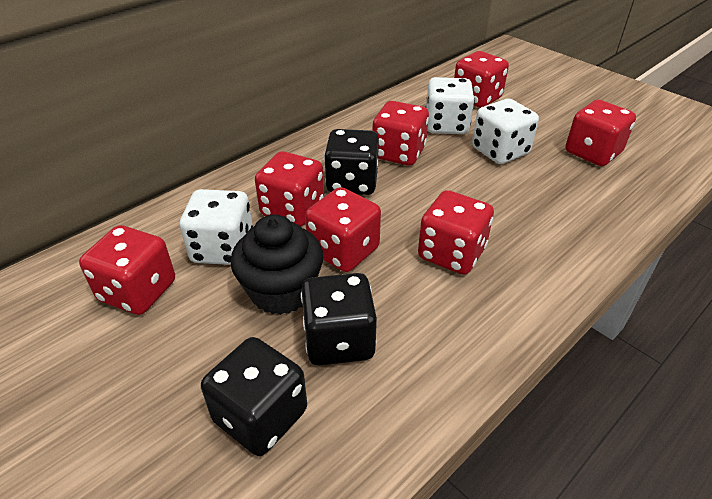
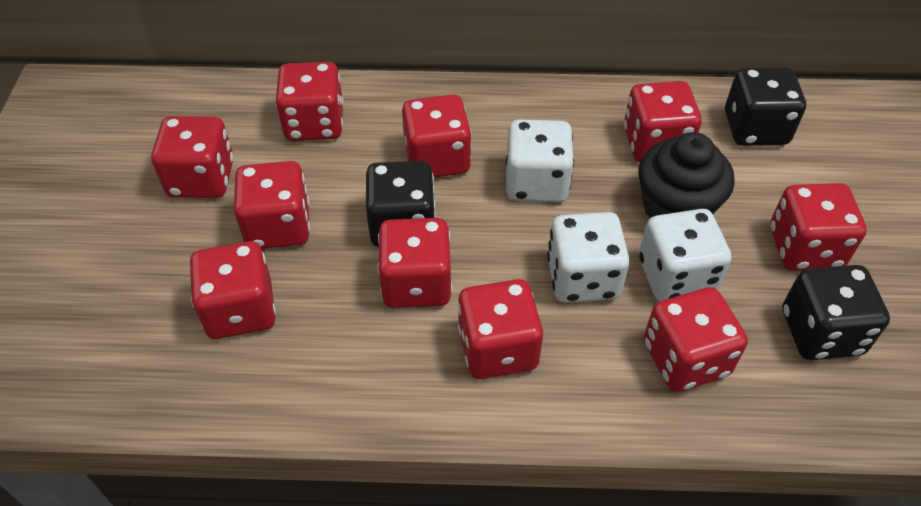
red dice: [79,225,175,315] [255,151,324,226] [305,187,381,272] [373,101,429,165] [418,190,494,275] [454,51,509,108] [565,100,636,166] = 7 -> [151,116,234,198] [189,241,276,339] [234,161,310,249] [275,62,344,141] [378,218,452,308] [402,95,472,177] [458,279,543,379] [624,81,702,162] [643,287,748,392] [770,183,867,271] = 10

